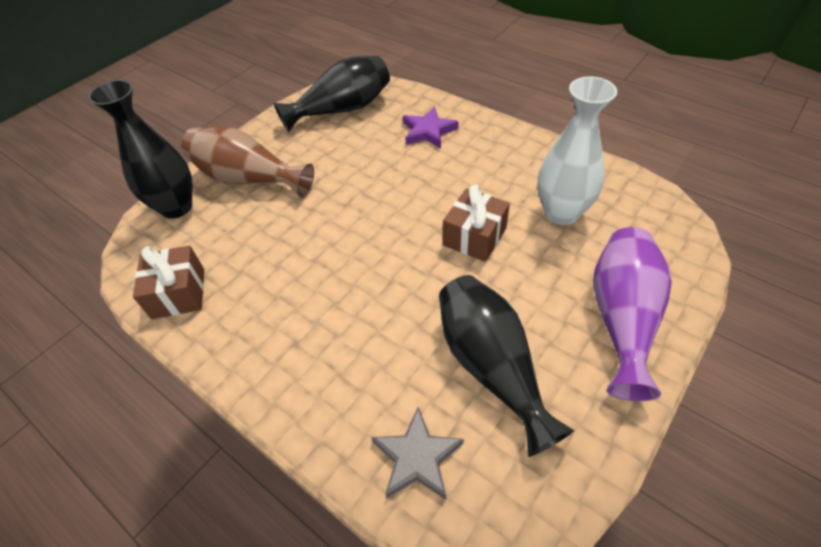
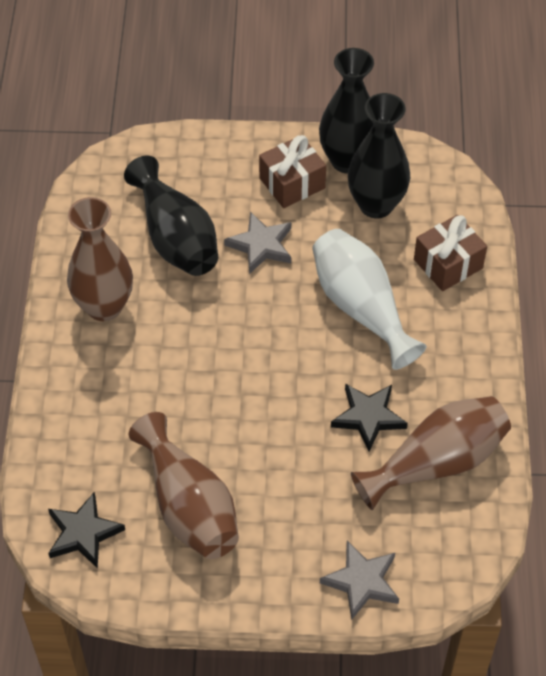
black star: none = 0 -> [48,492,125,569] [331,384,408,451] = 2
brown vase: [181,125,314,198] = 1 -> [67,197,133,321] [129,412,239,559] [351,396,511,510] = 3
grey star: [371,407,464,500] = 1 -> [224,212,291,274] [320,541,399,620] = 2
purple star: [403,107,459,148] = 1 -> none = 0
purple vase: [593,227,672,401] = 1 -> none = 0

